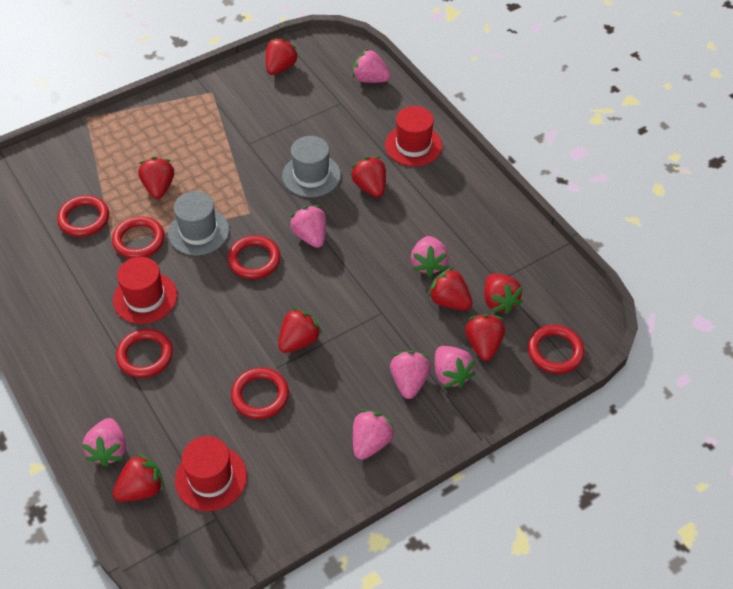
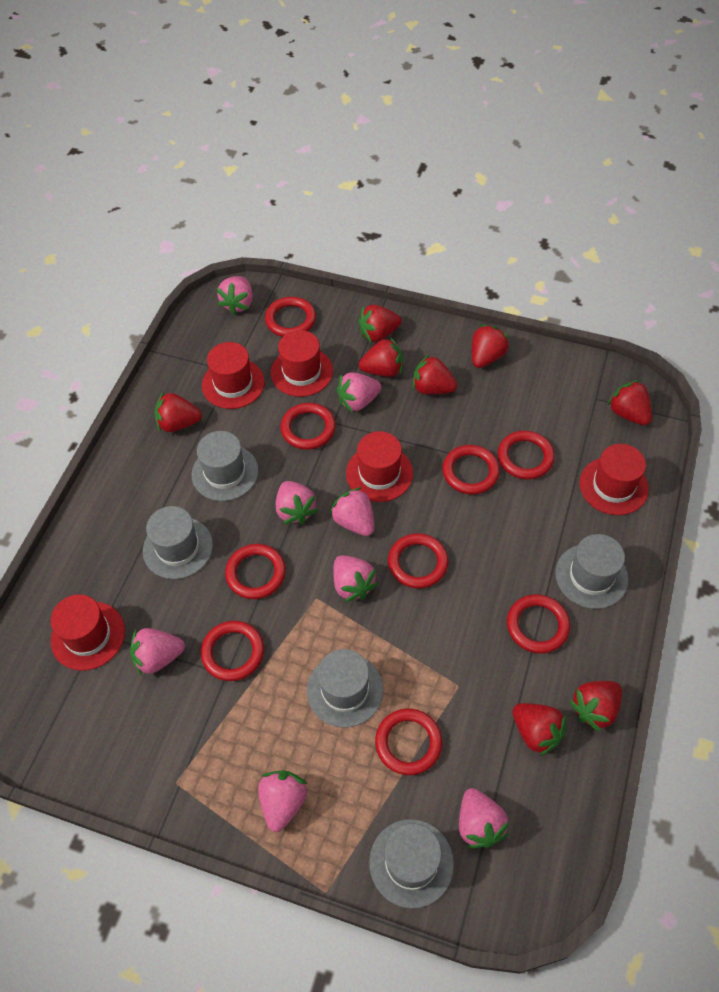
grey hat: [168,191,229,255] [282,136,341,197] = 2 -> [143,506,213,579] [192,431,259,501] [307,649,383,728] [369,819,454,909] [555,534,629,609] = 5
pink strawberry: [82,418,126,467] [290,205,326,248] [352,48,391,83] [353,409,396,460] [390,351,431,399] [411,236,449,277] [435,346,476,388] = 7 -> [130,628,185,676] [217,276,253,315] [258,770,307,832] [276,481,318,525] [330,488,374,536] [333,555,378,602] [337,372,382,412] [459,788,509,849] = 8
red hat: [113,257,177,324] [175,436,247,511] [385,106,442,166] = 3 -> [50,594,125,671] [202,342,265,409] [271,330,333,397] [346,431,413,502] [580,444,649,515] = 5
red ring: [57,196,109,237] [112,217,165,259] [116,329,173,378] [228,236,281,279] [231,368,289,419] [528,325,584,374] = 6 -> [201,621,264,681] [225,544,286,599] [265,297,316,337] [280,403,336,450] [375,709,442,775] [388,533,449,588] [442,445,500,495] [498,431,555,479] [507,594,570,654] = 9

